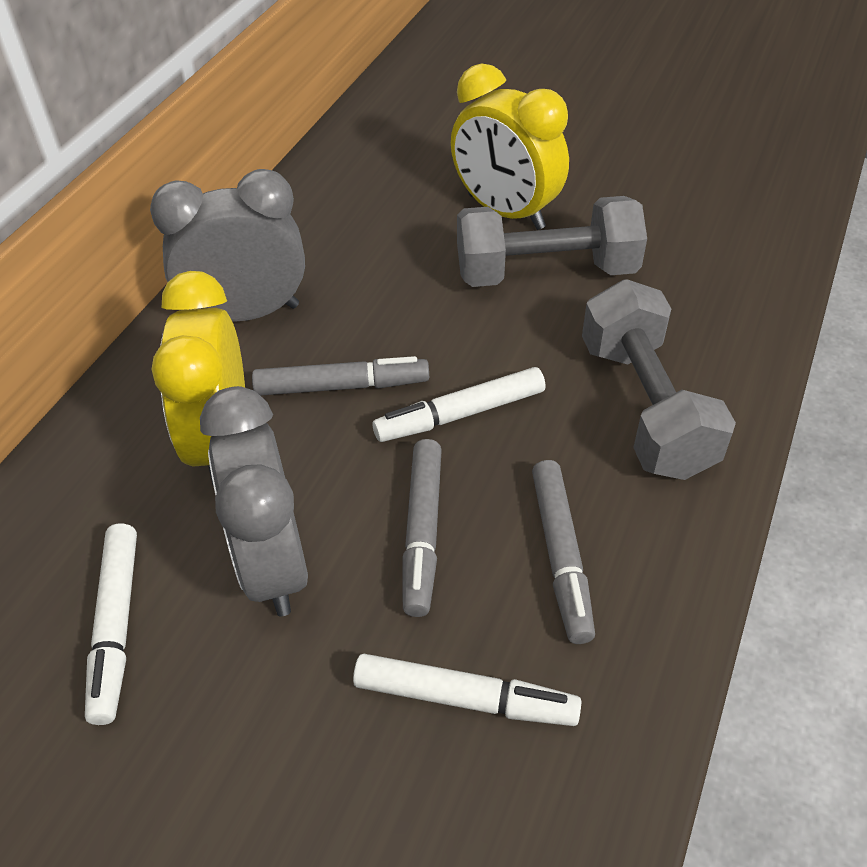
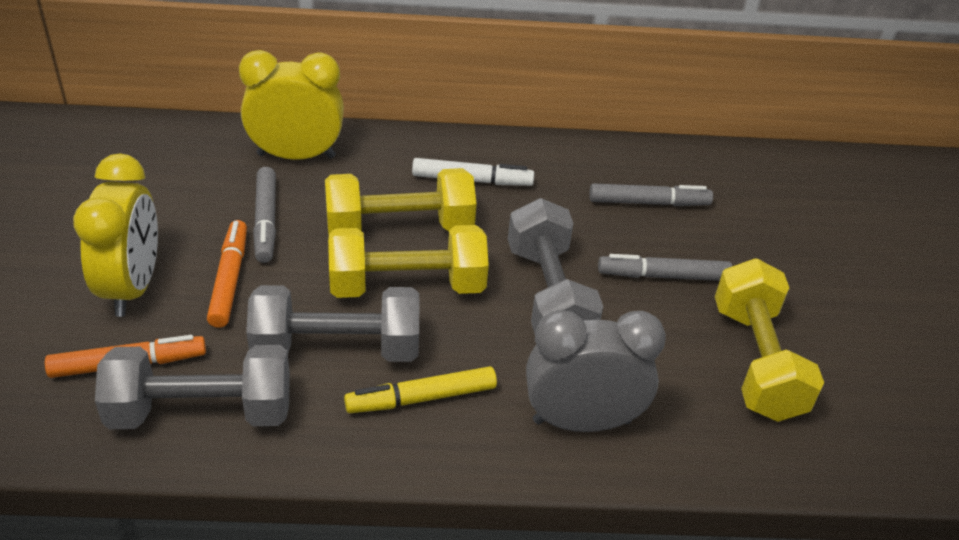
grey clock: [150,169,305,322] [200,386,308,616] = 2 -> [526,310,666,432] = 1
grey dumbbell: [457,196,647,287] [582,279,736,480] = 2 -> [95,345,290,429] [246,285,419,362] [508,198,603,334] = 3
orange marker: none = 0 -> [45,335,206,378] [207,220,247,328] = 2
white marker: [85,524,137,725] [353,654,581,726] [372,367,545,442] = 3 -> [412,158,534,186] = 1
yellow dumbbell: none = 0 -> [325,168,476,234] [328,225,489,298] [715,258,824,422] = 3
yellow marker: none = 0 -> [344,366,497,413] = 1

